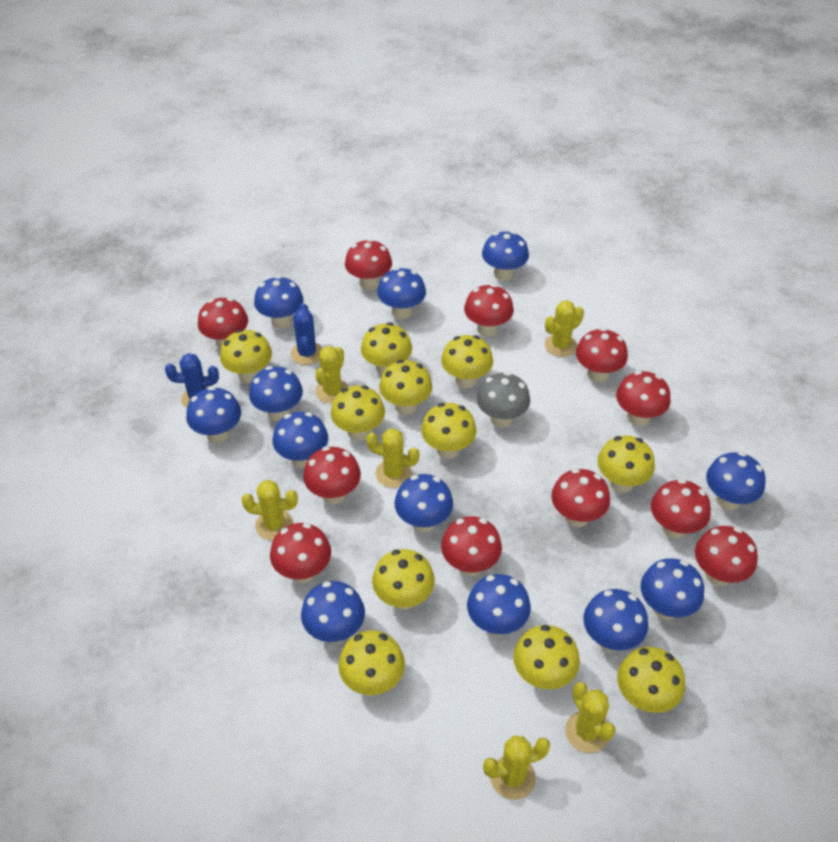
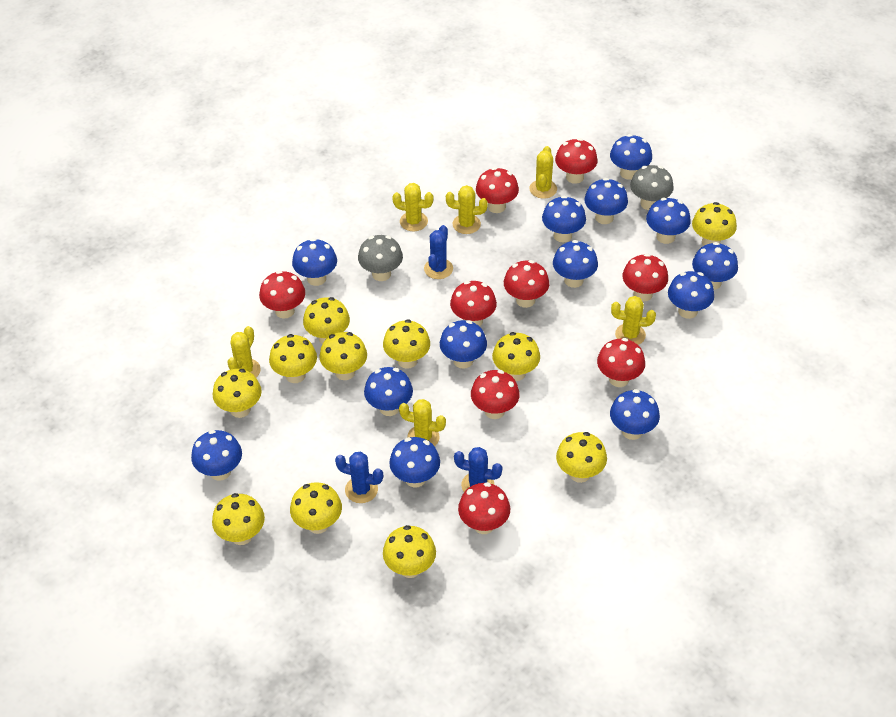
blue cactus: [165,353,219,409] [291,303,323,365] = 2 -> [335,452,383,503] [424,225,453,279] [454,447,502,492] = 3
blue mushroom: [186,386,241,443] [249,366,303,421] [254,276,303,328] [273,412,328,468] [301,581,365,644] [377,267,426,319] [395,474,453,533] [467,574,531,636] [482,231,529,281] [583,589,648,652] [641,558,704,620] [706,452,765,510] = 12 -> [191,430,242,481] [292,238,337,286] [364,367,413,416] [389,437,440,487] [440,320,487,369] [542,196,586,242] [553,240,598,288] [584,178,628,224] [610,134,652,180] [610,389,660,440] [646,198,691,244] [668,271,714,319] [692,242,738,290] = 13
grey mushroom: [476,372,530,428] = 1 -> [358,235,403,281] [630,165,674,210] = 2
red mushroom: [198,298,248,349] [270,523,331,583] [303,446,361,504] [345,239,392,290] [441,516,502,576] [464,284,514,337] [551,469,610,527] [576,328,628,383] [616,371,670,426] [651,479,711,539] [695,526,758,586] = 11 -> [259,270,305,319] [450,281,497,326] [458,482,510,534] [471,370,520,419] [476,167,519,213] [504,260,549,308] [555,138,598,184] [597,338,645,387] [623,253,668,302] = 9

